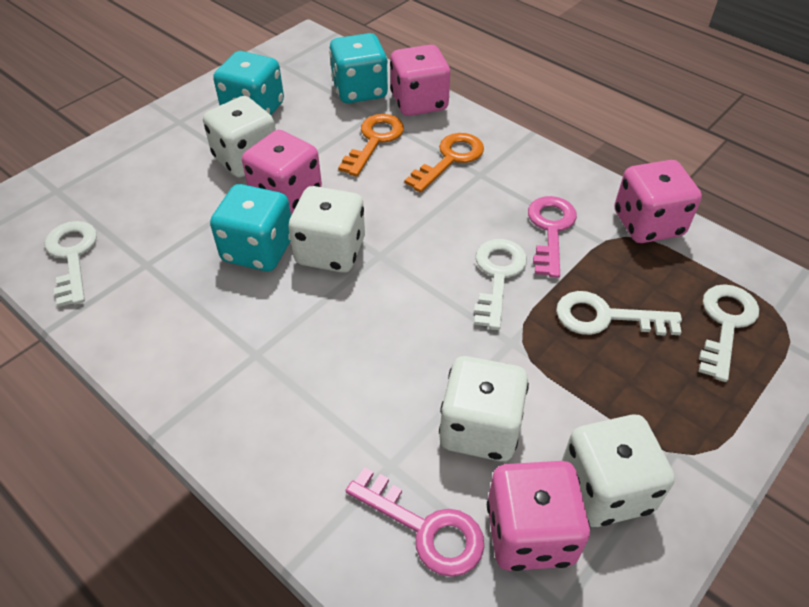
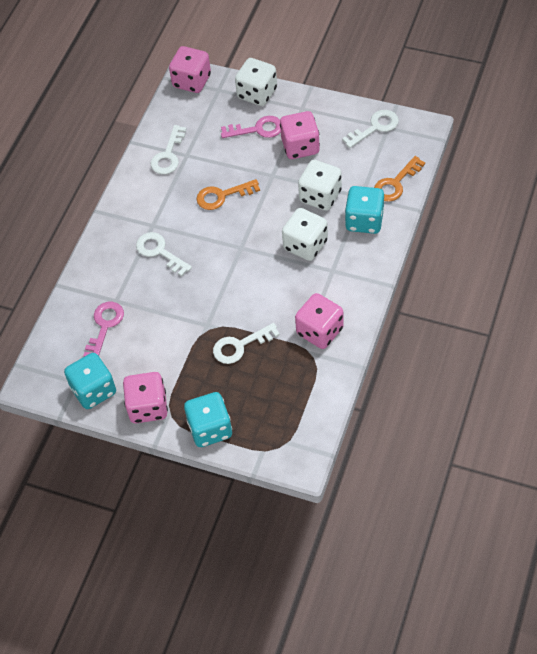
white dice: [203,96,276,177] [288,186,365,273] [439,356,529,462] [562,414,675,527] = 4 -> [235,58,277,106] [282,208,328,261] [298,160,342,211] = 3

